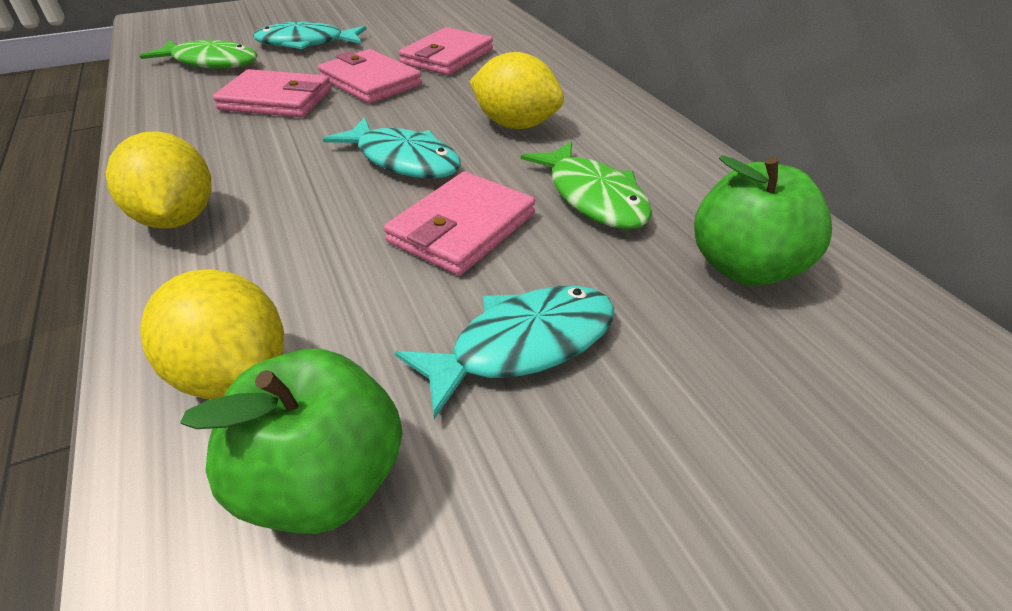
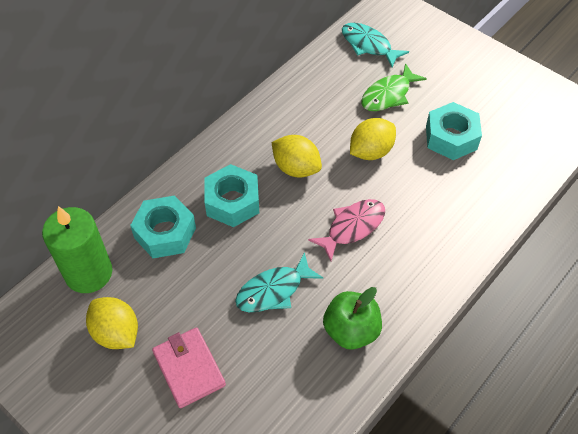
green apple: [180,349,402,534] [694,155,832,286] = 2 -> [323,287,382,349] = 1
green candle: none = 0 -> [42,206,112,293] = 1
green fish: [140,40,258,69] [521,141,652,229] = 2 -> [361,63,427,111] = 1
pink fish: none = 0 -> [308,199,385,261] = 1
pink wallet: [213,69,331,117] [318,49,422,103] [384,172,535,275] [399,27,493,75] = 4 -> [152,327,226,408] = 1
turquoise fish: [253,22,366,49] [323,117,461,179] [395,286,615,419] = 3 -> [235,252,323,312] [342,23,409,67] = 2
turquoise nut: none = 0 -> [130,196,196,258] [204,164,259,227] [426,102,482,160] = 3

